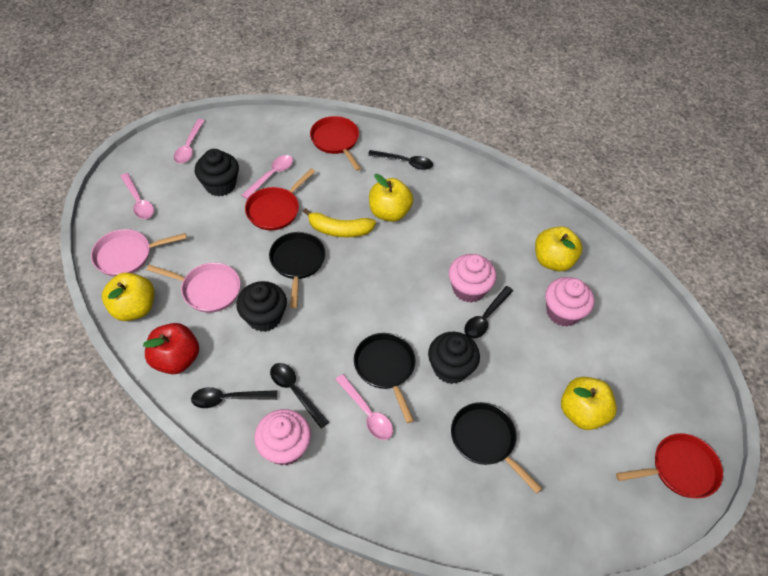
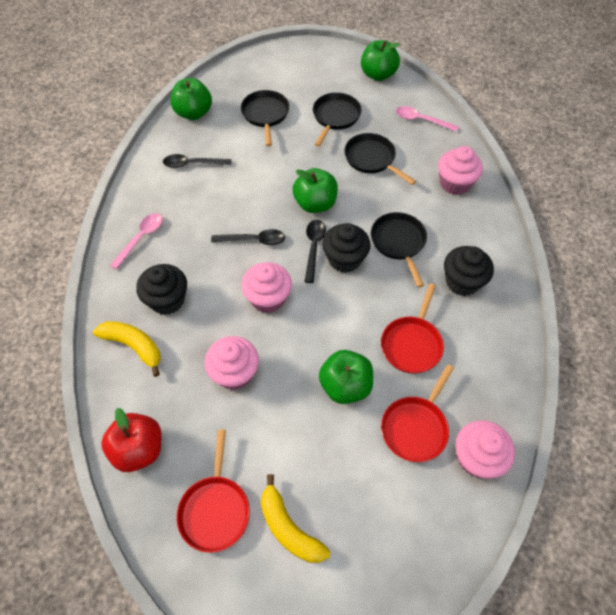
black pan: [269,232,326,308] [354,333,416,423] [451,402,542,494] = 3 -> [241,90,289,146] [313,92,361,147] [344,133,416,185] [371,212,427,287] = 4
black spoon: [191,387,277,408] [270,363,329,428] [368,150,433,170] [464,286,513,339] = 4 -> [163,154,232,168] [211,229,285,245] [305,220,326,283] = 3
green apple: none = 0 -> [170,78,212,120] [293,168,338,213] [319,350,373,404] [361,40,400,81] = 4
pink cupcake: [254,409,311,465] [449,254,497,303] [545,277,594,327] = 3 -> [204,336,259,390] [241,262,292,313] [438,146,483,195] [456,420,515,479] = 4
pink pan: [91,229,187,277] [147,263,240,313] = 2 -> none = 0
pink spoon: [120,173,154,219] [174,119,205,163] [242,155,293,199] [335,374,393,440] = 4 -> [110,213,163,270] [396,106,459,132] = 2
yellow apple: [102,272,154,321] [369,174,413,222] [535,226,582,271] [561,377,617,430] = 4 -> none = 0
yellow banana: [303,208,376,237] = 1 -> [93,321,161,377] [261,474,330,563] = 2

